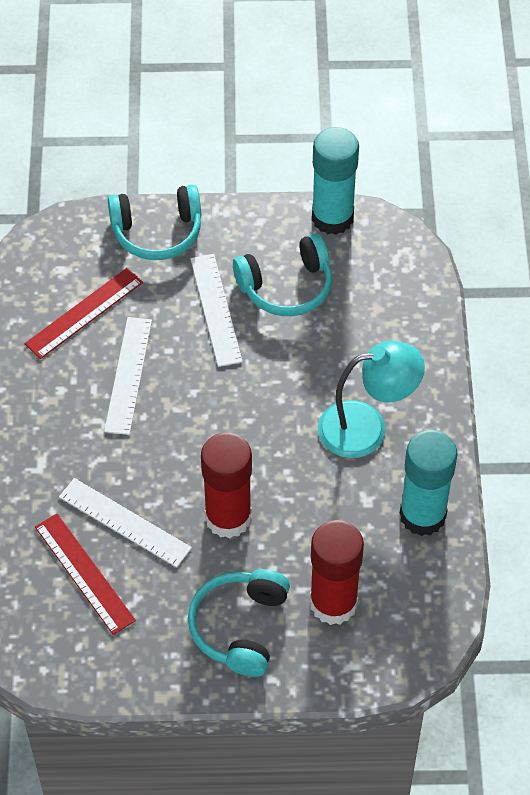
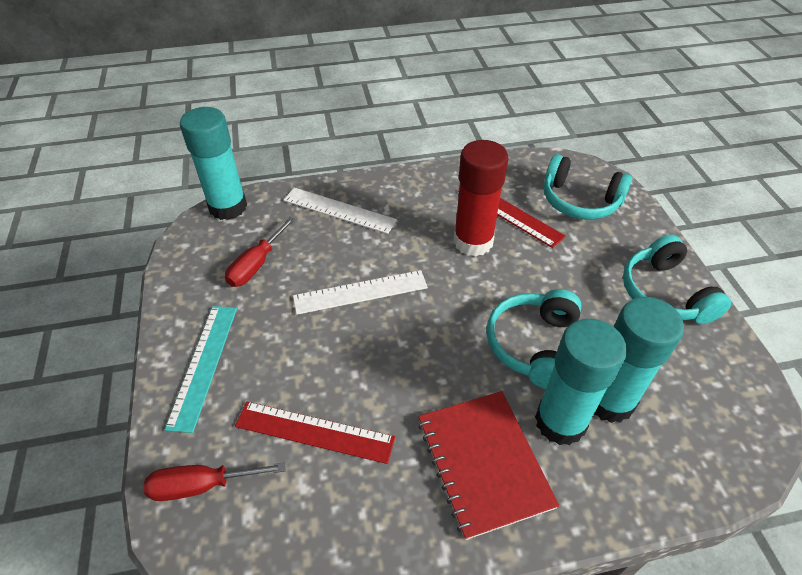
red glue stick: [201,432,252,539] [310,520,364,625] = 2 -> [453,140,508,257] = 1
red notebook: none = 0 -> [418,391,559,540] = 1
red screwdriver: none = 0 -> [143,462,286,501] [225,217,295,287] = 2
turquoise glue stick: [312,127,359,235] [400,430,457,536] = 2 -> [180,107,247,220] [535,319,627,445] [594,297,684,423] = 3
turquoise lamp: [318,341,425,458] = 1 -> none = 0
turquoise ruler: none = 0 -> [165,306,237,433] = 1
white ruler: [59,478,192,568] [104,317,152,435] [190,254,243,367] = 3 -> [283,188,397,234] [293,270,428,315] = 2

